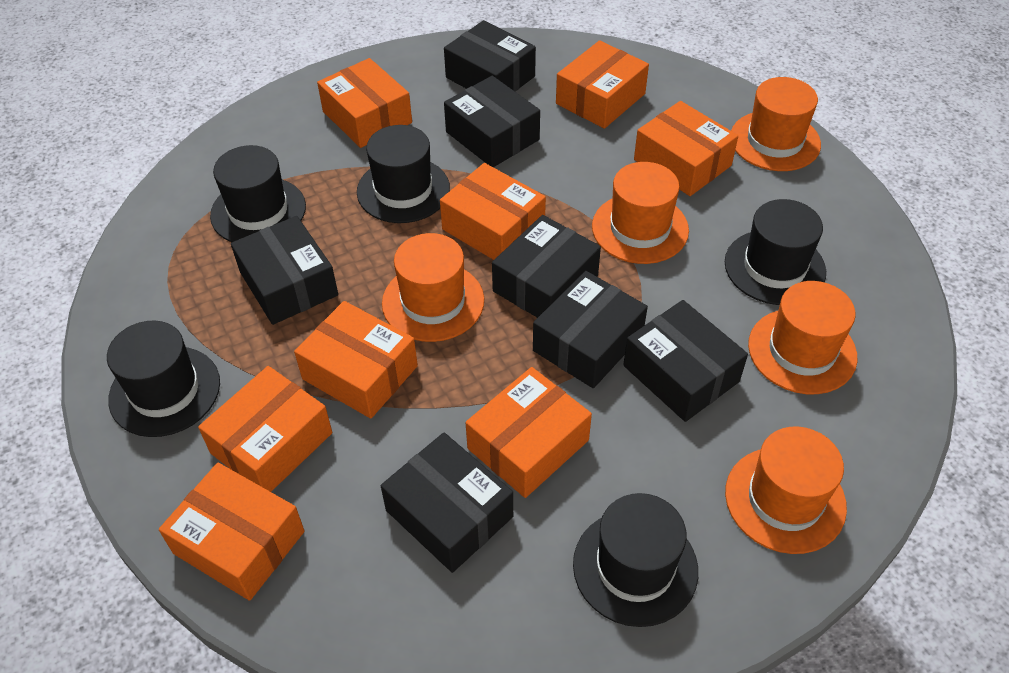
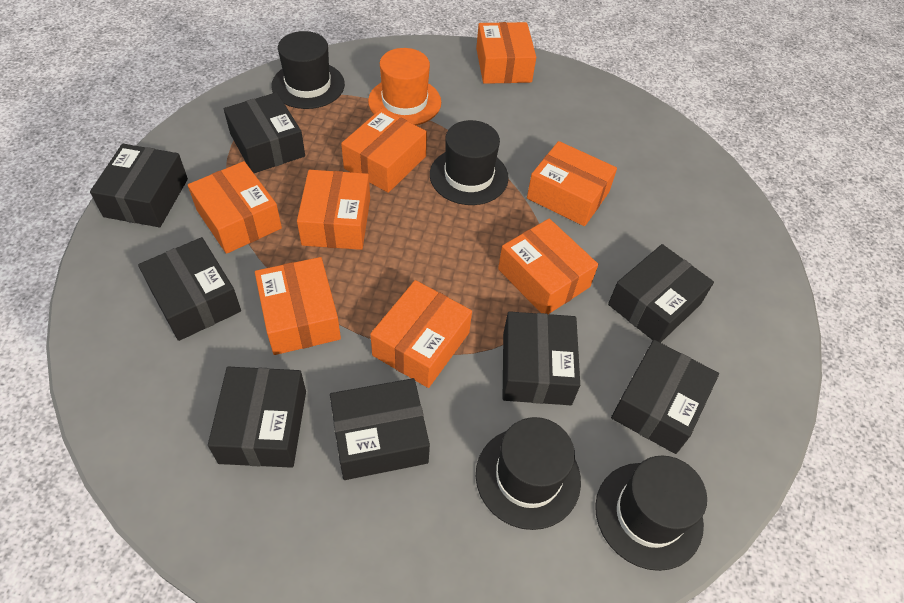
black box: [231,216,338,325] [381,433,513,573] [444,20,536,92] [444,76,540,167] [492,215,601,318] [533,271,648,388] [623,300,748,422] = 7 -> [90,144,188,227] [138,237,241,341] [208,367,306,468] [224,92,305,173] [330,378,430,480] [503,311,580,405] [608,244,714,343] [611,340,719,454] = 8
black hat: [107,321,220,437] [210,145,306,242] [357,125,450,223] [573,493,698,627] [725,199,826,305] = 5 -> [271,31,345,109] [430,120,509,205] [476,417,581,530] [595,455,707,571] = 4
orange hat: [382,233,484,342] [592,162,689,264] [725,426,847,554] [731,77,821,171] [748,281,857,394] = 5 -> [368,48,441,125] = 1

